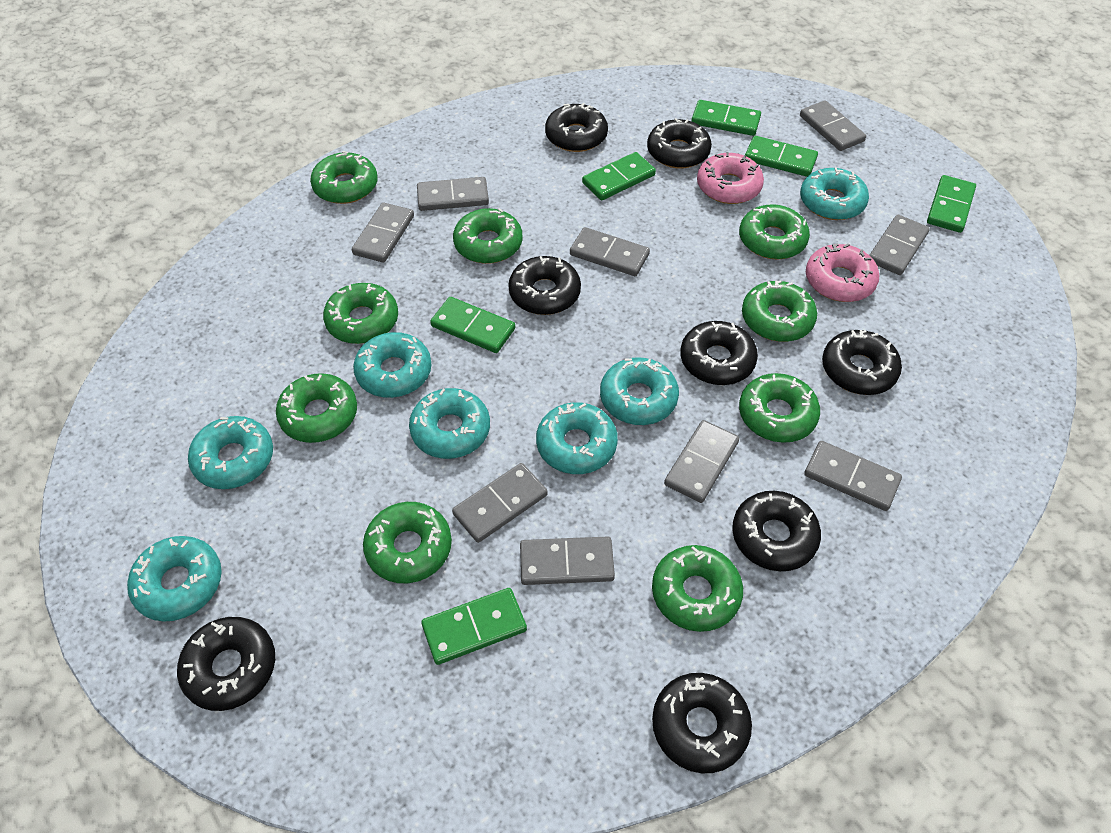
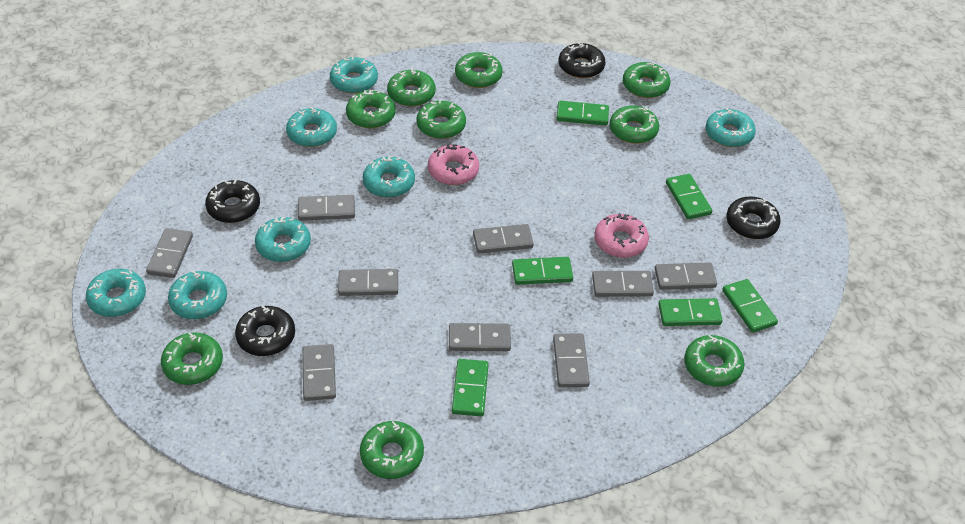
black donut: [177,617,275,711] [508,256,581,315] [545,103,608,152] [647,118,712,169] [652,673,752,773] [680,321,758,385] [732,491,821,571] [822,330,902,395] = 8 -> [205,180,260,223] [235,305,295,356] [559,42,605,78] [726,197,781,239] = 4

